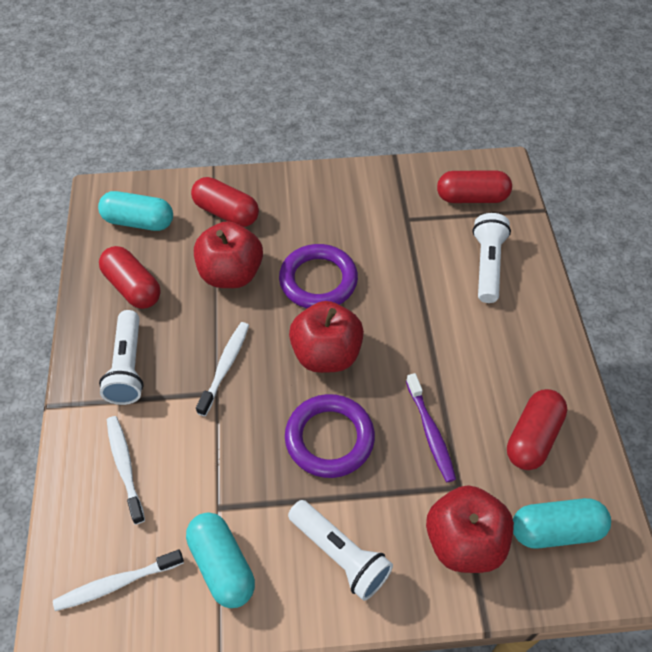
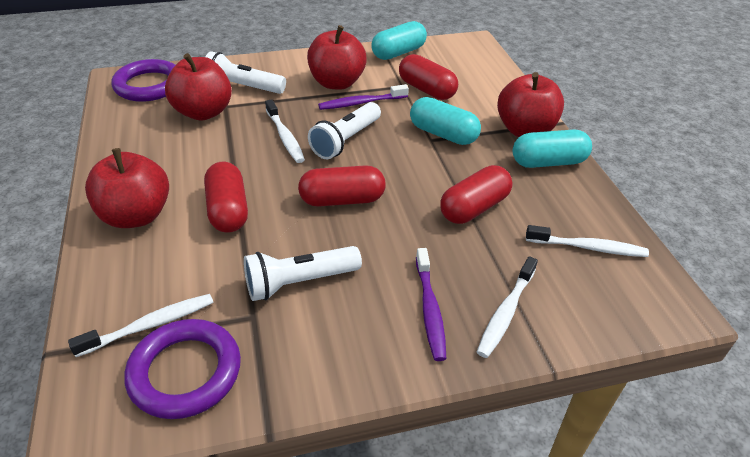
purple toothbrush: [406,373,456,482] = 1 -> [318,84,409,110] [416,248,446,361] = 2
red apple: [194,221,263,288] [289,301,364,373] [426,485,514,573] = 3 -> [85,148,169,228] [165,53,232,120] [307,25,367,90] [497,72,564,137] = 4
white toothbrush: [53,550,184,611] [107,416,145,525] [196,322,249,416] = 3 -> [68,294,214,357] [265,99,305,163] [477,256,538,358] [526,225,649,257] = 4

